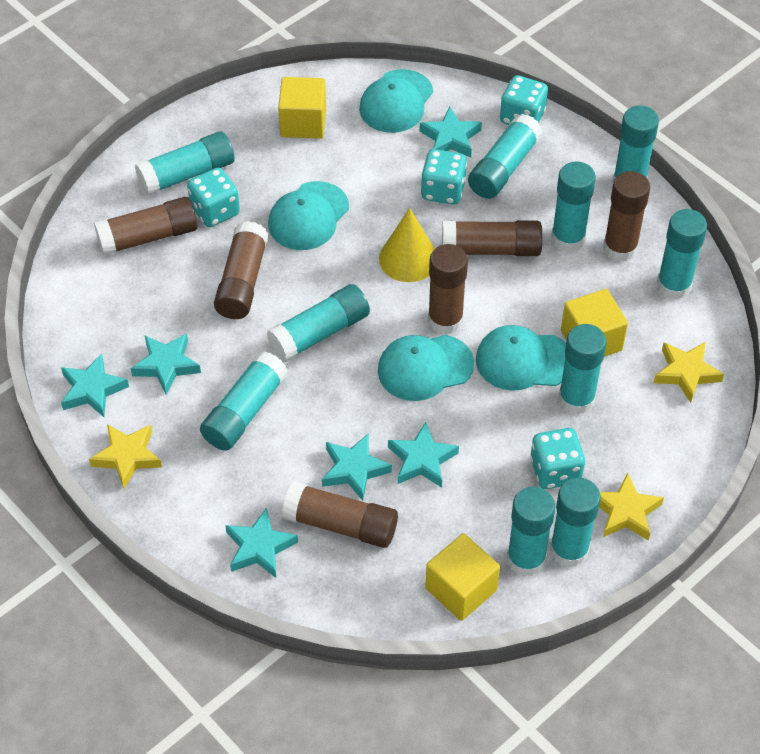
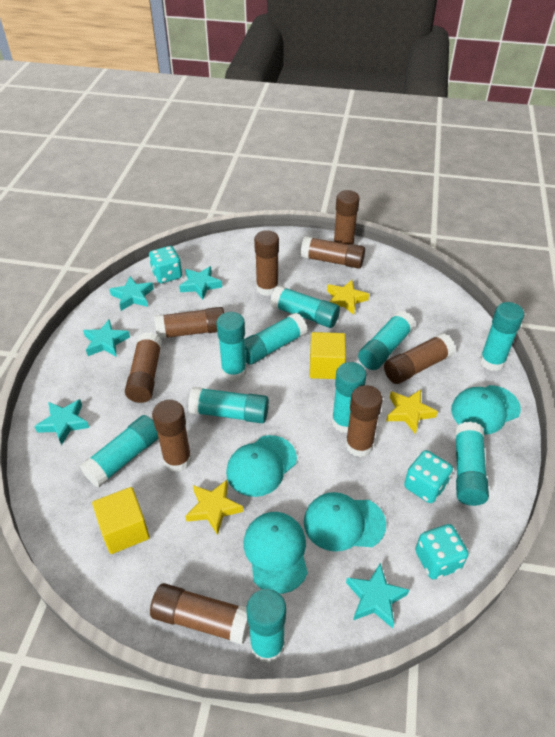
brown glue stick: [94,197,198,256] [214,221,268,319] [282,481,398,548] [428,244,468,335] [442,220,542,256] [603,171,650,262] = 6 -> [125,332,162,403] [150,583,249,645] [152,400,192,472] [154,307,224,339] [254,230,279,296] [300,236,365,269] [333,190,360,244] [345,385,383,457] [384,333,455,384] = 9
turquoise dice: [187,168,240,227] [421,149,467,205] [500,75,548,125] [530,428,585,489] = 4 -> [149,246,182,283] [404,450,453,503] [415,524,469,579] = 3
turquoise star: [61,353,129,417] [131,333,201,395] [225,507,298,578] [322,433,392,501] [388,422,459,488] [420,107,482,158] = 6 -> [34,399,89,445] [83,320,130,356] [109,277,154,311] [179,266,222,300] [346,563,409,628] = 5
yellow cone: [379,208,435,282] = 1 -> none = 0
yellow cube: [278,77,326,139] [425,533,500,621] [561,289,628,357] = 3 -> [92,487,150,554] [310,332,346,379] = 2

